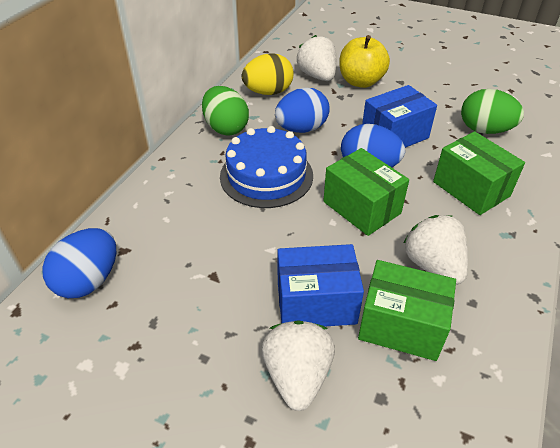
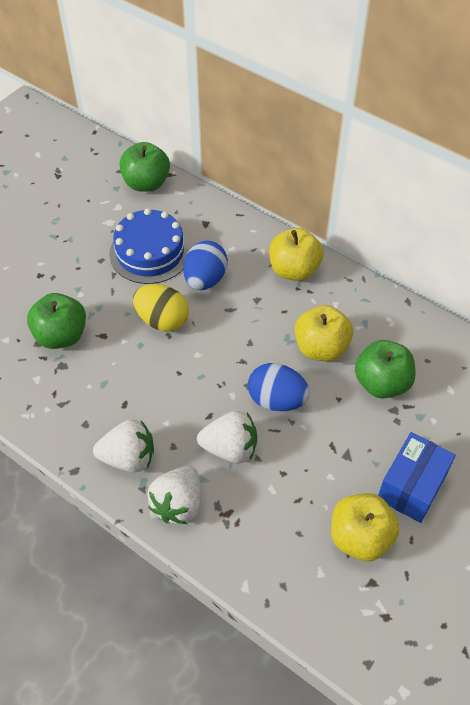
blue box: [277,244,364,327] [362,85,437,148] = 2 -> [378,432,456,523] = 1
blue egg: [43,228,116,298] [275,88,330,133] [341,124,405,167] = 3 -> [183,241,228,290] [248,363,310,411] = 2
green apple: none = 0 -> [27,293,86,349] [120,142,170,192] [355,340,416,398] = 3
green box: [323,148,409,236] [358,260,456,361] [433,131,525,215] = 3 -> none = 0
green egg: [202,86,249,136] [461,89,524,134] = 2 -> none = 0
yellow apple: [339,35,390,88] = 1 -> [269,228,324,281] [295,305,353,361] [331,493,400,561] = 3

